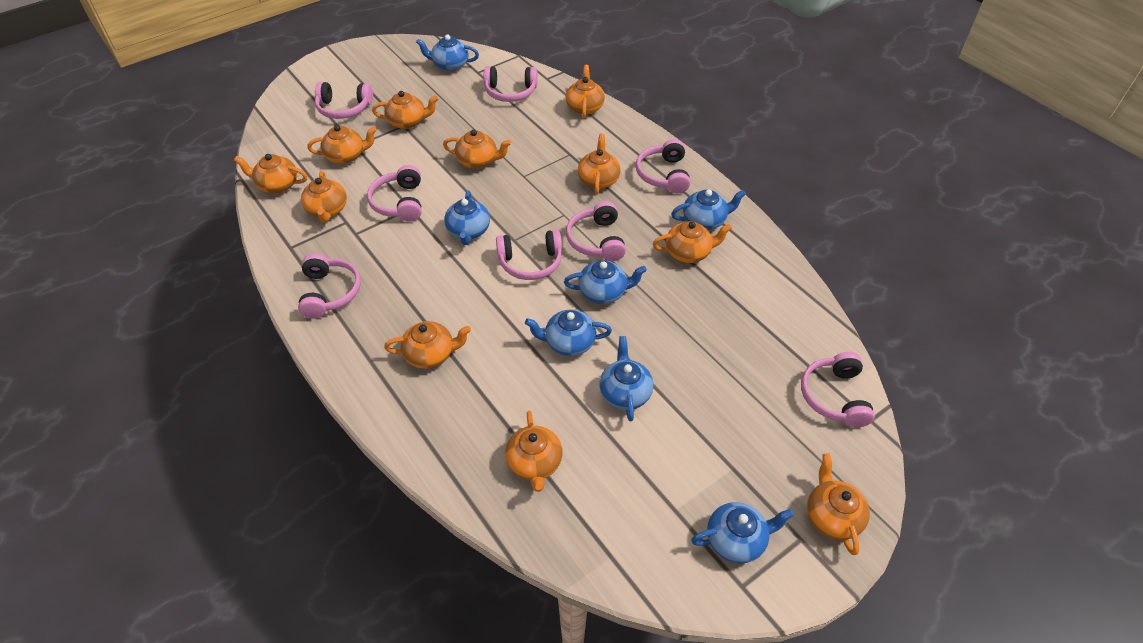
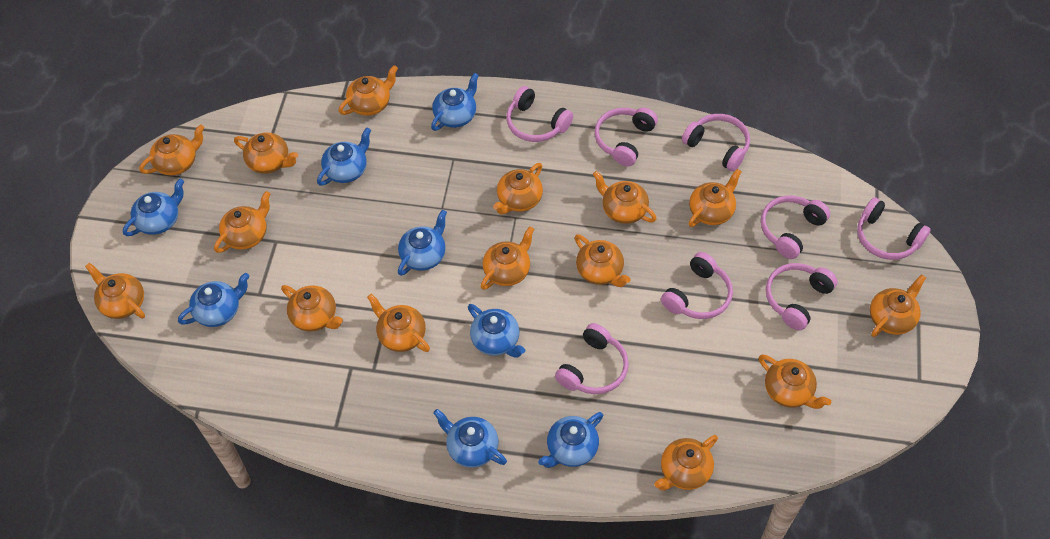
blue teapot: [416,34,479,71] [444,190,490,245] [525,309,612,356] [564,260,647,304] [600,336,653,422] [671,189,746,230] [691,502,794,564] = 7 -> [123,179,184,236] [178,273,250,327] [317,128,371,186] [398,210,447,276] [431,73,479,131] [433,409,507,468] [468,304,525,357] [538,412,603,468] = 8
orange teapot: [234,154,307,193] [301,171,347,222] [307,125,377,164] [372,91,438,129] [384,321,471,369] [443,129,511,169] [505,411,563,492] [566,65,605,118] [578,133,621,194] [653,221,732,263] [807,453,870,555] = 11 -> [85,262,145,319] [139,124,205,175] [214,191,270,253] [234,132,298,174] [281,285,343,332] [339,65,398,116] [367,294,430,352] [481,226,534,290] [493,163,543,215] [574,234,631,287] [593,171,657,224] [654,435,718,491] [688,169,742,227] [759,354,831,409] [870,274,926,337] = 15

